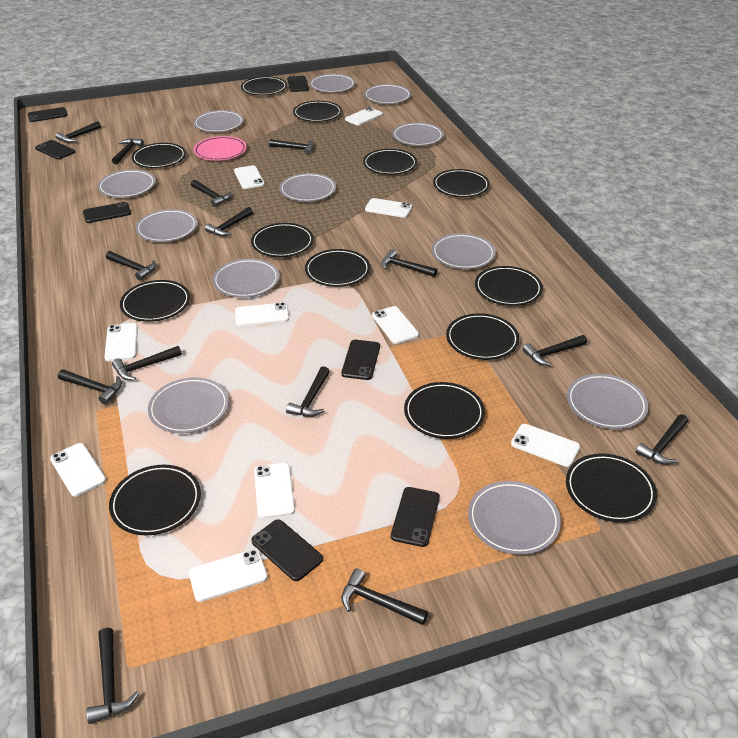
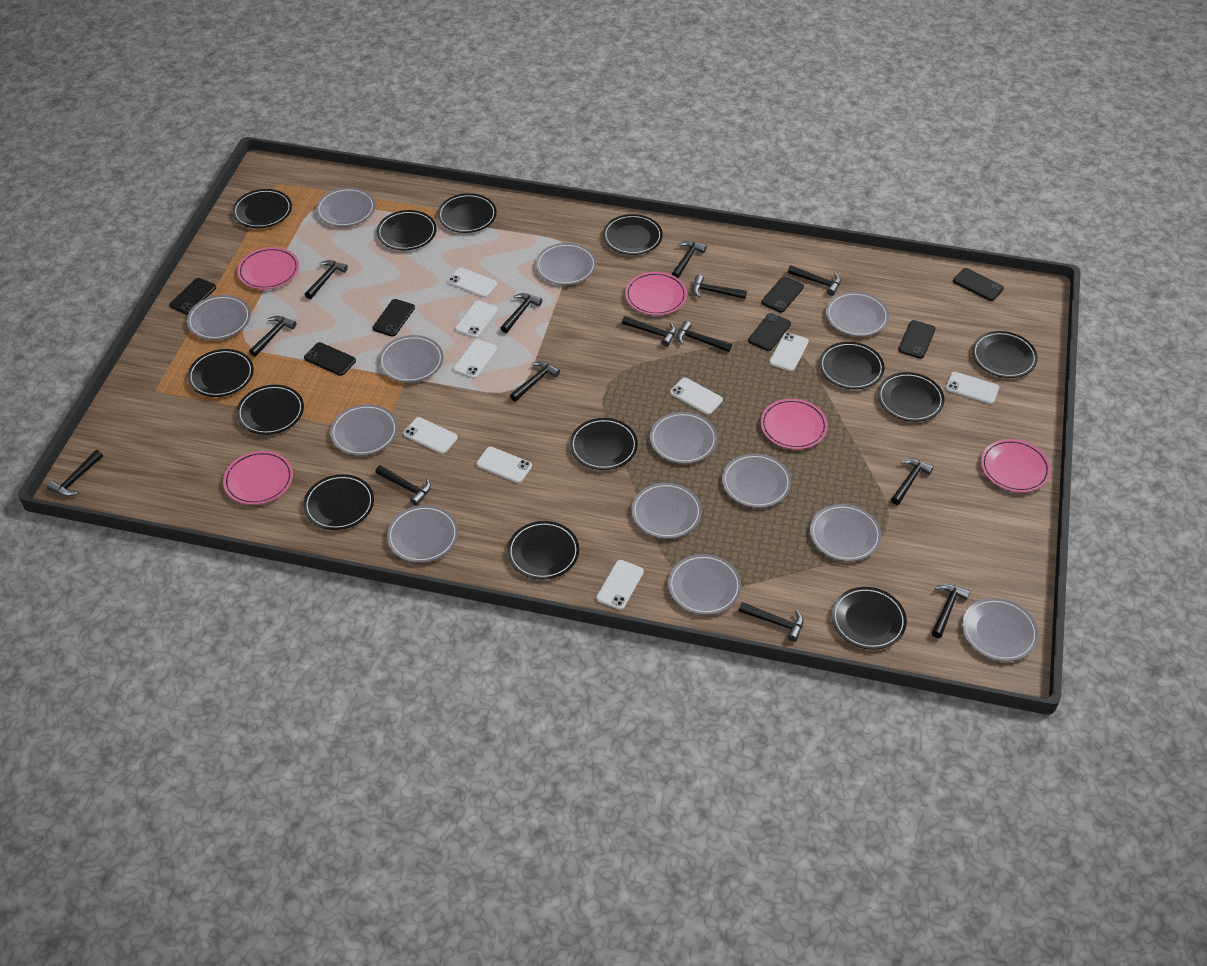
grey plate: [98,170,156,198] [135,209,197,242] [148,377,229,434] [193,110,244,132] [212,259,279,298] [279,173,336,202] [310,74,355,93] [364,84,411,104] [392,122,444,146] [432,233,496,269] [468,481,561,555] [567,374,649,429] = 12 -> [187,295,251,340] [316,188,375,227] [330,404,398,456] [379,335,444,383] [387,505,458,563] [536,243,596,285] [631,483,702,539] [650,412,717,464] [668,554,741,615] [722,453,791,508] [810,504,882,561] [826,292,889,337] [962,598,1038,662] = 13
pink plate: [193,136,247,161] = 1 -> [223,451,293,505] [237,247,299,290] [625,272,687,315] [760,398,828,449] [981,439,1051,492] = 5
white phone: [50,443,106,496] [104,323,138,361] [189,549,268,602] [234,165,265,189] [235,302,289,326] [254,463,295,518] [345,107,383,125] [365,198,412,218] [372,306,419,344] [511,424,580,467] = 10 -> [403,417,458,454] [447,267,497,298] [453,339,497,378] [455,300,498,338] [476,447,532,483] [596,560,644,610] [670,378,723,415] [769,332,809,371] [946,372,999,404] = 9

